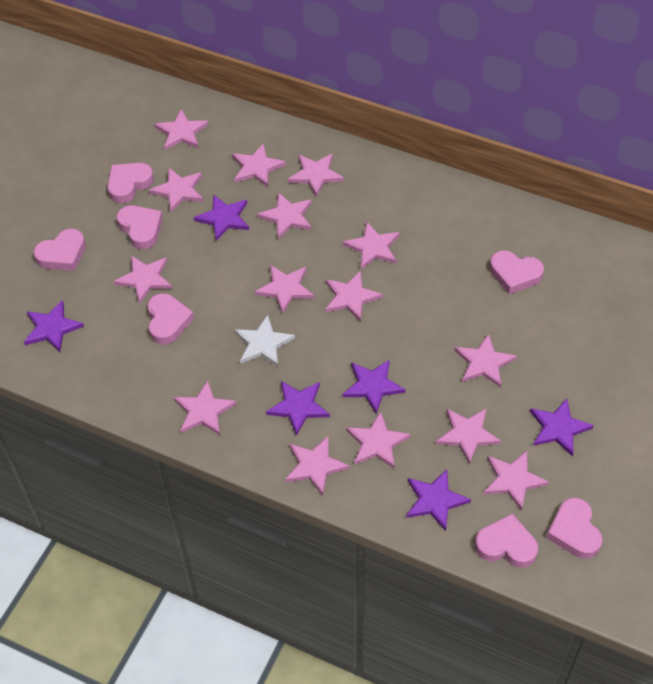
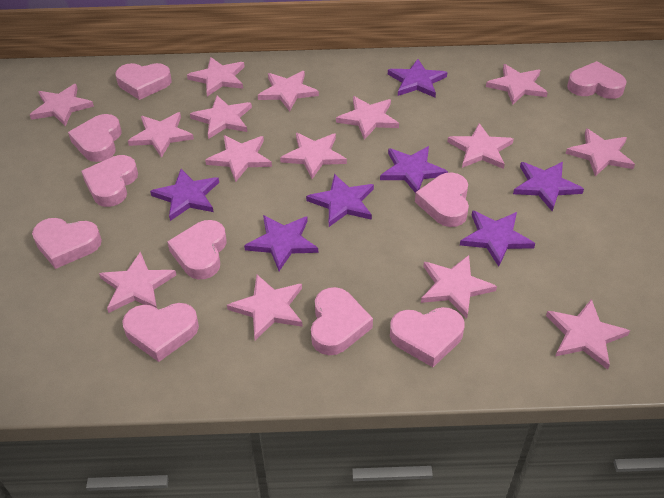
pink heart: [34,229,86,271] [107,163,154,203] [116,205,163,249] [147,293,194,345] [475,514,538,568] [490,250,544,294] [546,498,602,559] = 7 -> [32,218,102,269] [68,114,121,162] [81,155,138,207] [116,63,172,100] [122,303,199,362] [167,220,227,280] [311,287,373,355] [390,307,465,367] [415,172,469,227] [567,61,627,99] = 10
purple star: [24,300,84,352] [194,194,249,241] [266,381,330,436] [342,360,406,414] [406,469,471,531] [530,398,594,457] = 6 -> [150,169,219,221] [244,215,318,271] [306,174,374,227] [380,146,448,193] [388,59,447,97] [460,210,535,267] [513,162,584,211] = 7
white star: [234,315,295,367] = 1 -> none = 0

